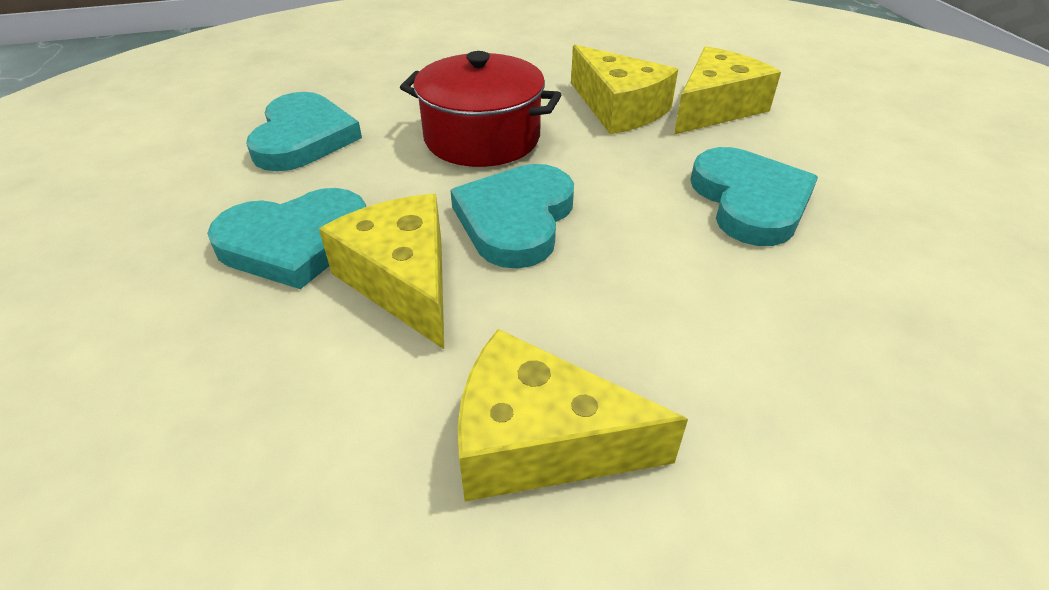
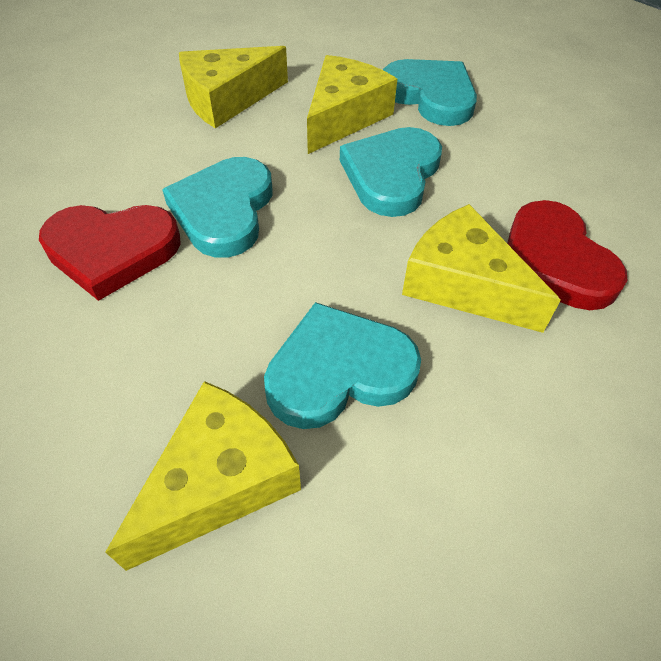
red heart: none = 0 -> [39,205,181,301] [507,200,627,310] = 2
red pot: [400,51,561,167] = 1 -> none = 0

